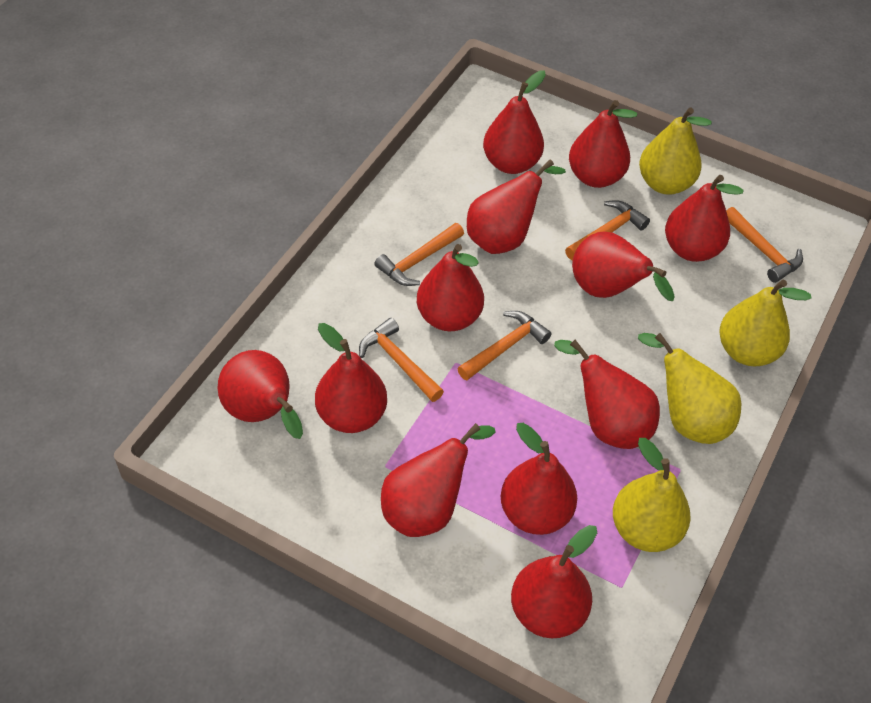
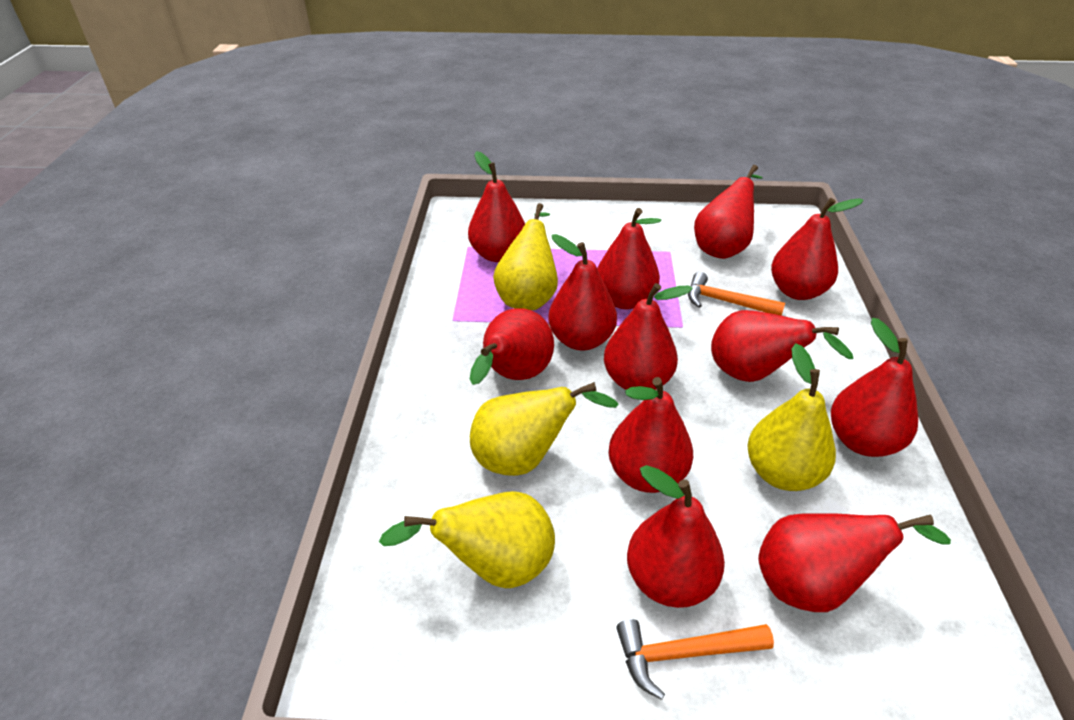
orange hammer: [359,318,444,402] [374,223,464,286] [457,311,552,380] [565,200,650,260] [726,207,803,283] = 5 -> [616,619,774,700] [688,272,785,316] = 2

